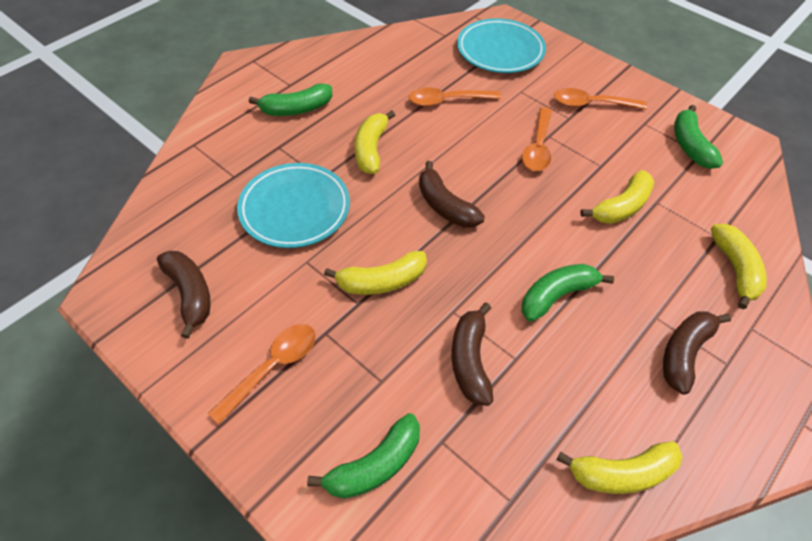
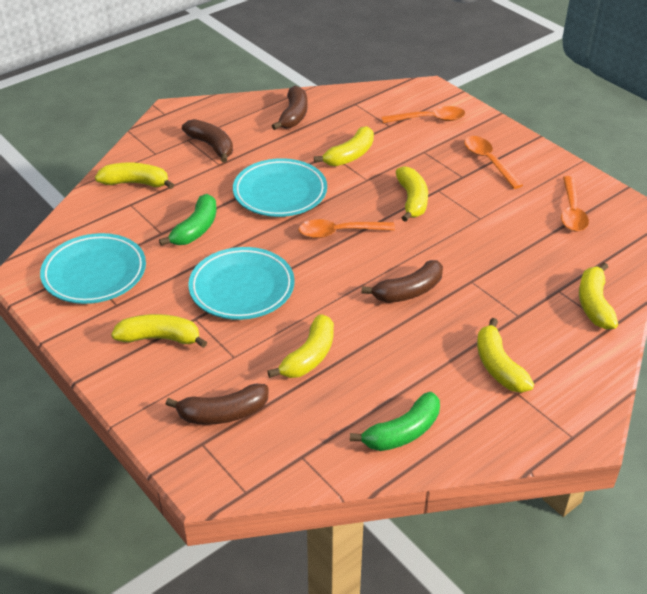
green banana: [249,83,332,116] [307,413,420,499] [522,264,614,322] [674,105,723,169] = 4 -> [159,194,216,246] [350,392,440,451] = 2
turquoise plate: [237,163,350,248] [457,18,546,73] = 2 -> [40,233,146,304] [188,247,295,320] [233,158,327,217] = 3
yellow banana: [324,251,427,295] [354,110,395,174] [557,441,683,494] [580,170,654,224] [711,224,767,309] = 5 -> [95,163,174,189] [111,314,207,348] [267,314,334,378] [314,126,374,167] [396,166,428,222] [477,318,534,393] [579,262,618,329] = 7

